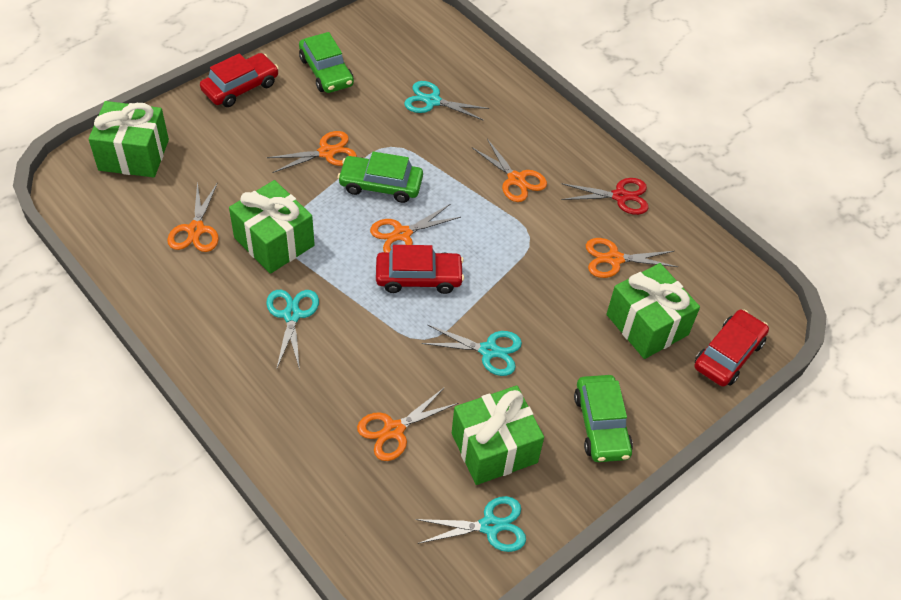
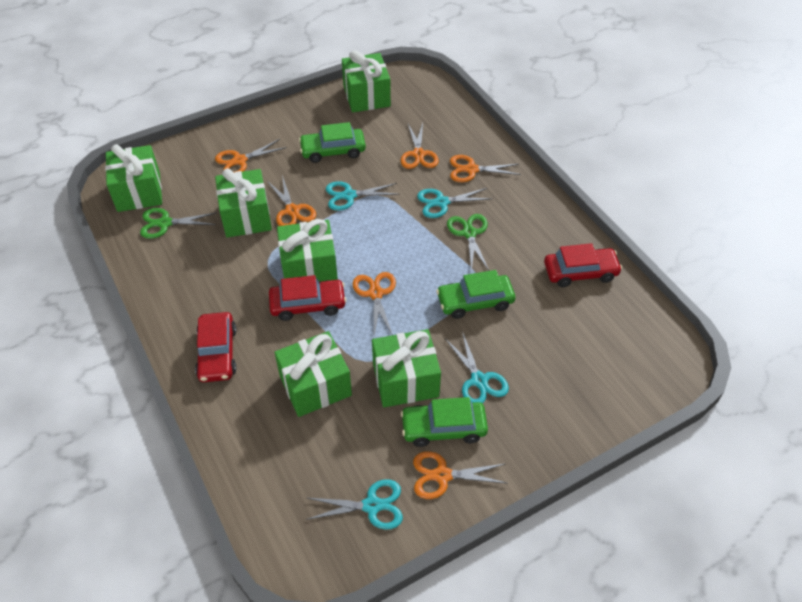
green gift: [89,101,169,177] [229,180,315,274] [452,386,544,485] [607,263,700,359] = 4 -> [105,144,162,212] [215,168,272,238] [275,331,352,417] [277,219,338,282] [342,50,391,112] [372,329,441,407] = 6
green scissors: none = 0 -> [140,208,216,239] [447,214,489,273] = 2
red scissors: [561,178,648,215] = 1 -> none = 0

